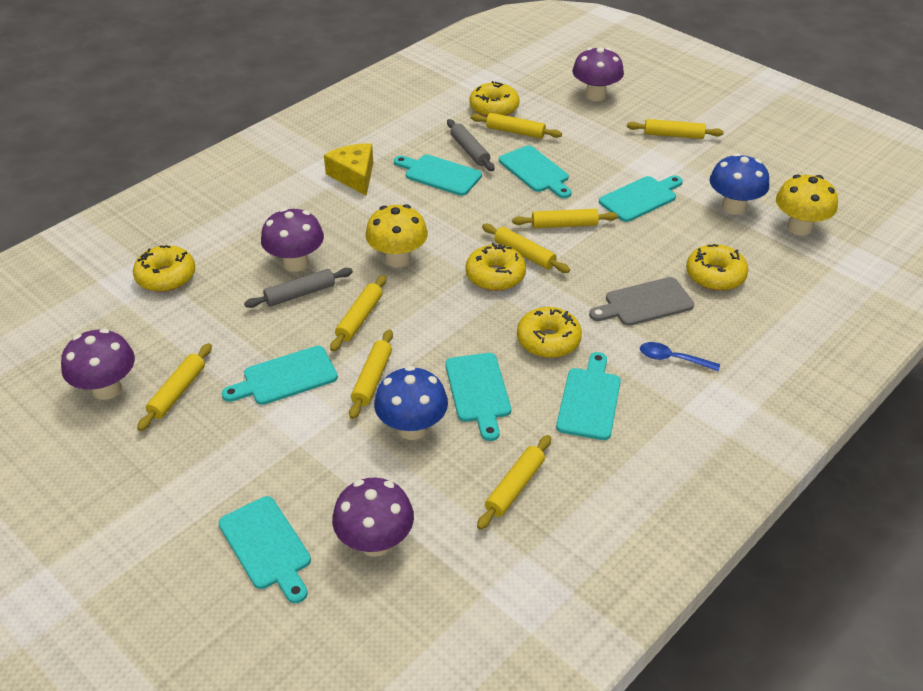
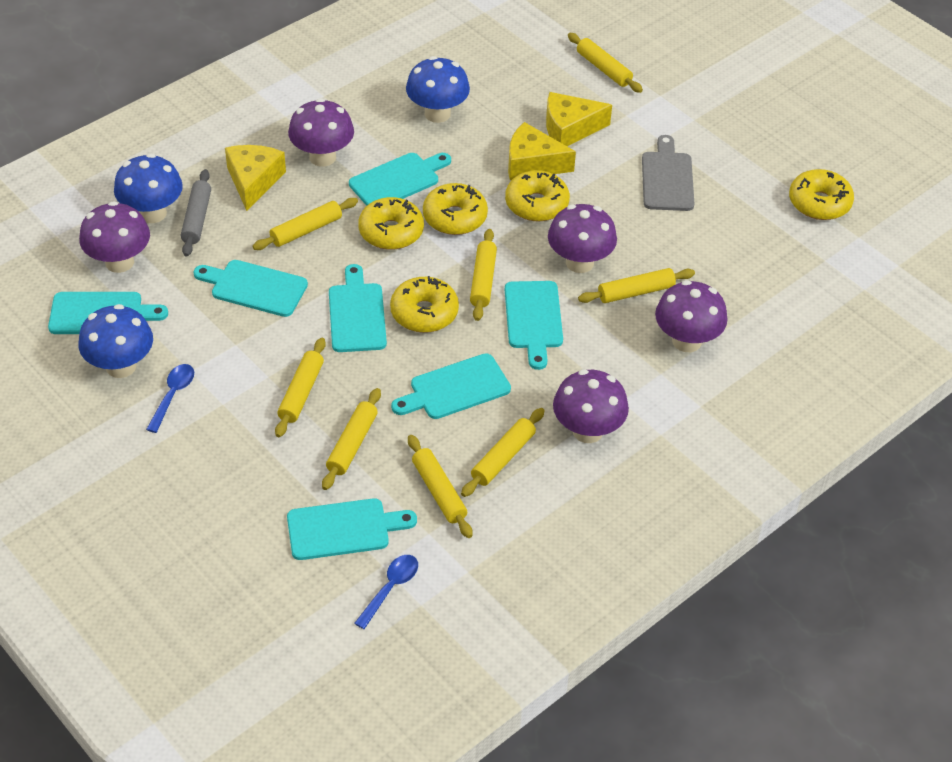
blue mushroom: [374,366,448,440] [710,153,769,215] = 2 -> [79,304,153,378] [114,154,183,223] [406,56,470,123] = 3
blue spoon: [640,342,720,371] = 1 -> [146,364,194,433] [354,555,418,629] = 2
grey rolling pin: [244,268,353,308] [447,119,495,171] = 2 -> [181,169,211,257] = 1
purple mushroom: [61,329,135,400] [261,208,324,272] [332,478,414,557] [572,47,624,101] = 4 -> [79,201,150,273] [288,98,354,167] [548,204,617,273] [553,369,629,443] [655,280,728,352] = 5
yellow cheese: [324,143,373,196] = 1 -> [225,145,286,211] [508,122,576,180] [546,92,612,146] = 3
yellow mushroom: [365,204,428,267] [776,174,838,236] = 2 -> none = 0

